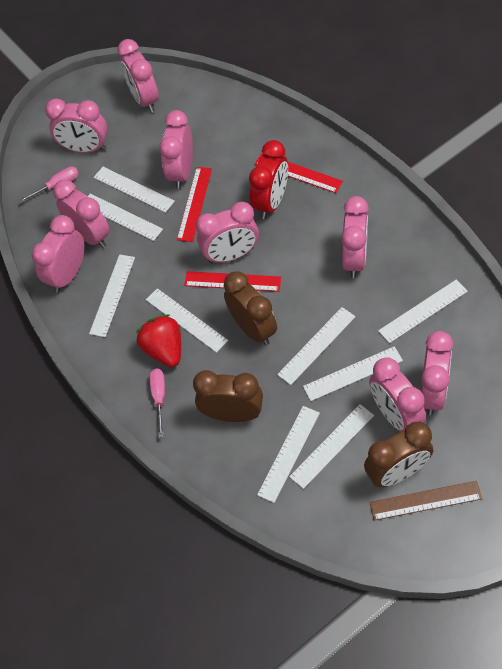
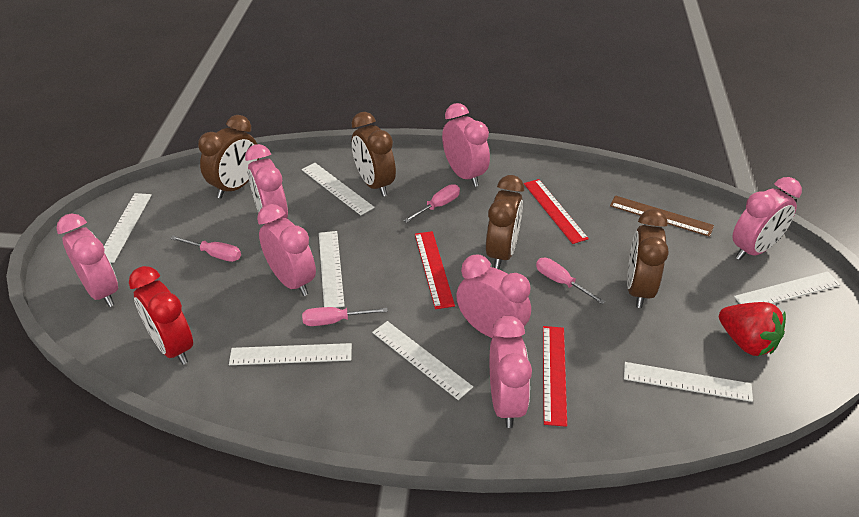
brown clock: [193,370,263,422] [224,271,277,346] [364,422,433,487] = 3 -> [198,115,259,198] [352,112,396,196] [486,175,524,269] [627,209,669,308] = 4
pink clock: [32,215,85,293] [45,99,107,153] [53,180,110,248] [118,39,159,113] [159,110,193,189] [196,202,259,264] [341,196,369,278] [369,357,426,432] [421,331,453,415] = 9 -> [56,213,118,307] [245,144,288,224] [257,204,316,296] [442,103,490,187] [456,255,531,338] [490,316,532,428] [732,177,802,260] = 7
pink screwdriver: [19,167,79,203] [150,369,165,438] = 2 -> [170,236,241,262] [302,307,388,326] [403,184,460,223] [536,258,605,304] = 4
white ruler: [87,193,163,241] [89,254,135,337] [94,167,175,213] [146,288,228,353] [257,406,320,503] [277,307,356,385] [289,404,374,489] [303,346,403,401] [378,280,468,343] = 9 -> [104,193,152,263] [229,343,352,365] [302,163,375,215] [319,231,345,308] [372,321,473,400] [624,362,753,402] [734,271,841,304] = 7

